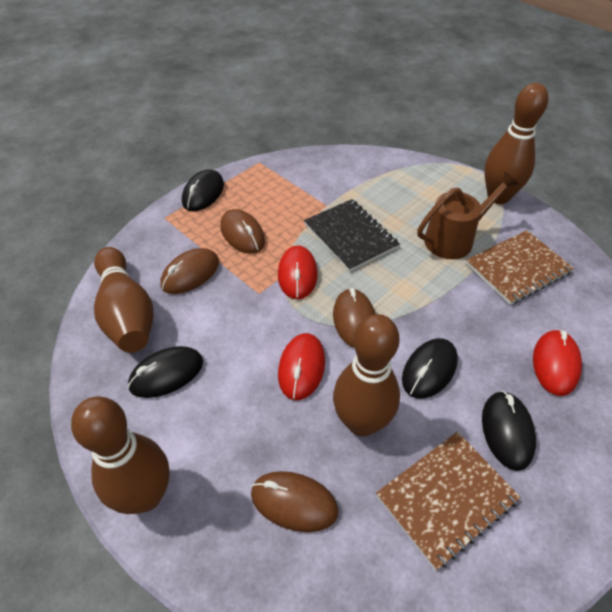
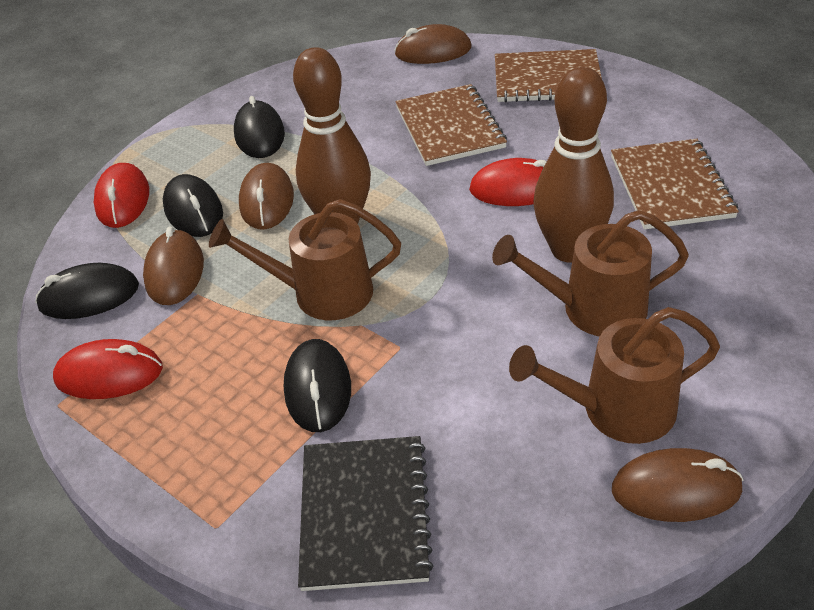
brown bowling pin: [71,397,170,514] [94,247,154,353] [333,314,400,437] [484,83,549,204] = 4 -> [293,47,371,224] [533,67,614,263] = 2
brown notebook: [376,432,521,570] [466,230,574,305] = 2 -> [395,84,507,166] [495,49,602,103] [611,139,739,229] = 3
brown watering can: [418,172,519,259] = 1 -> [209,199,401,320] [492,210,689,336] [509,307,720,444] = 3

